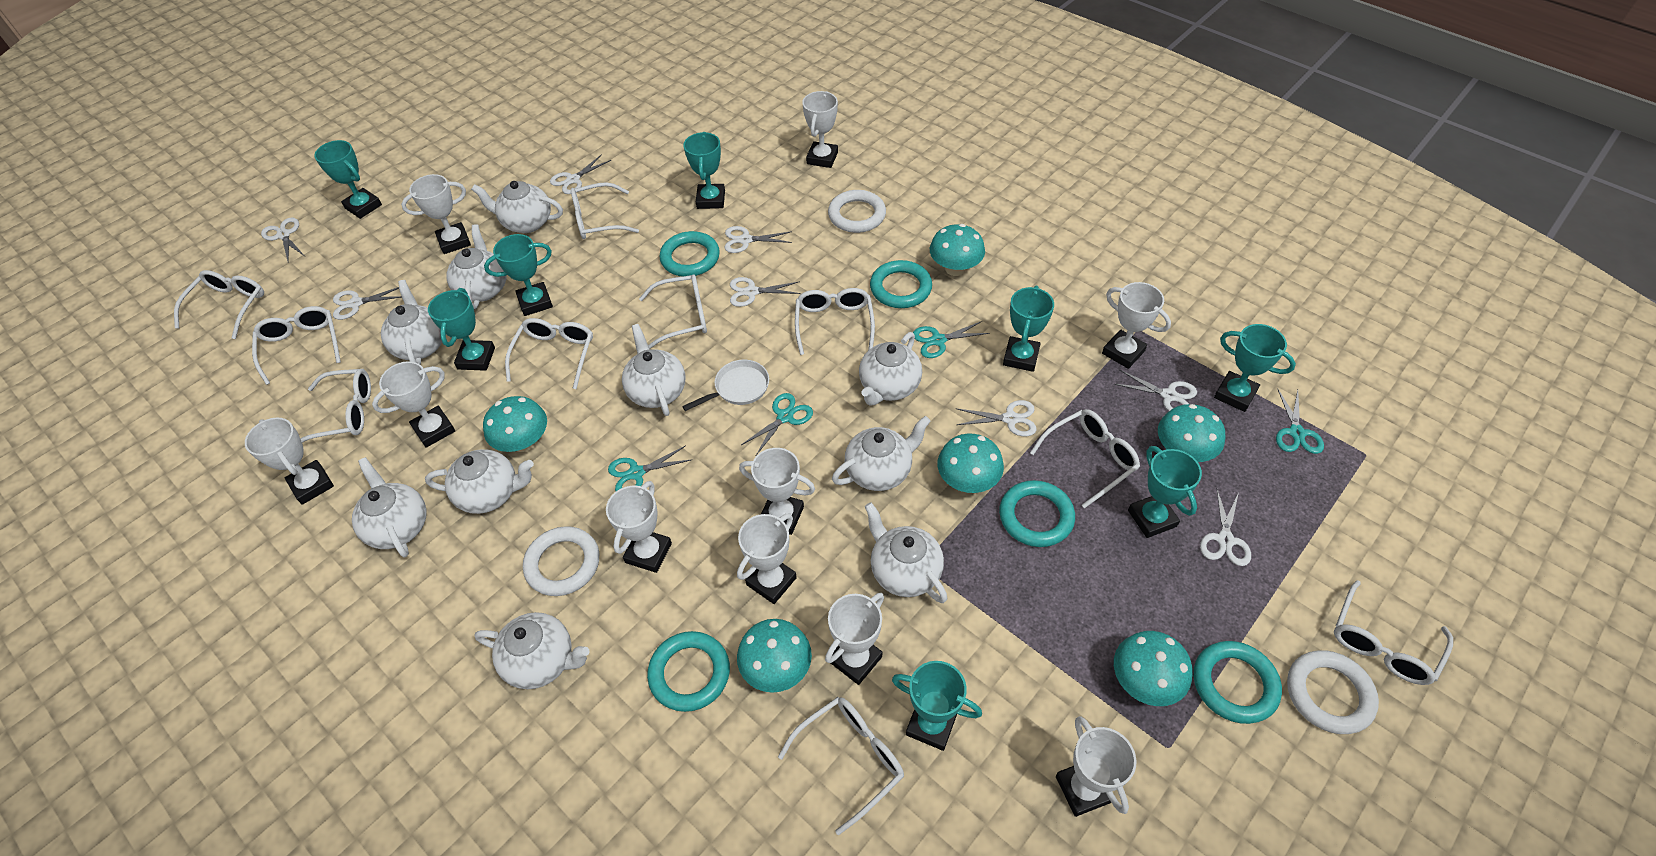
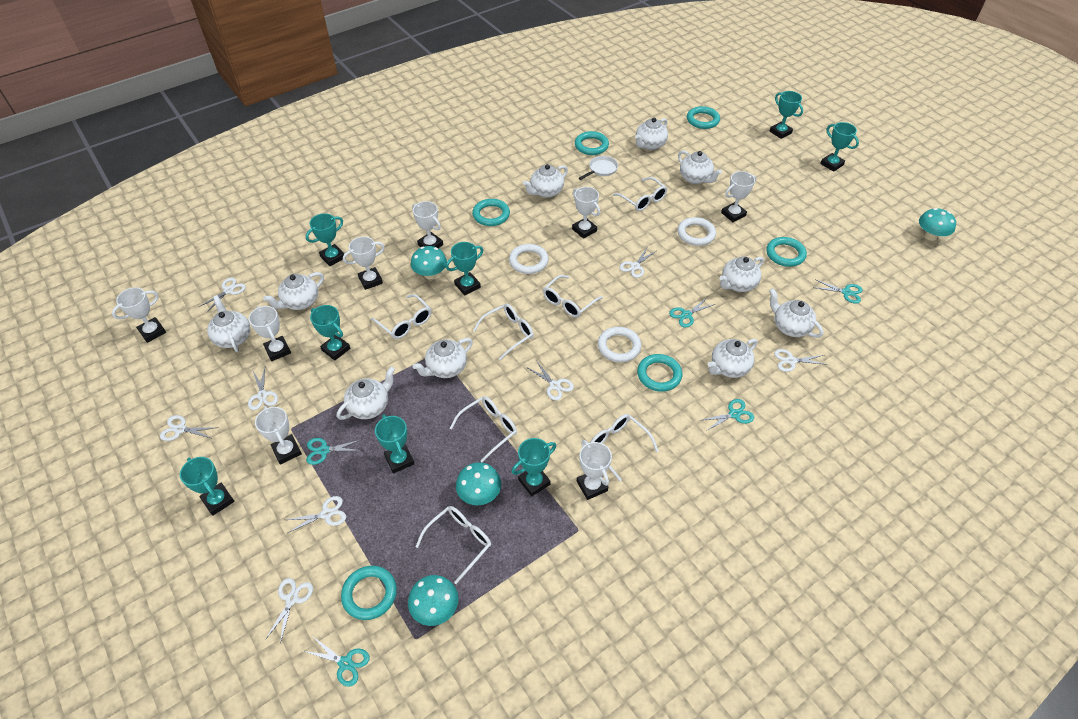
turquoise mushroom: [483,396,547,452] [737,619,812,693] [930,224,985,276] [938,433,1004,493] [1114,631,1193,706] [1158,404,1225,462] = 6 -> [408,575,458,626] [411,246,447,280] [456,462,501,505] [919,208,956,241] = 4
turquoise ring: [647,631,730,712] [660,231,720,277] [870,260,932,308] [999,480,1075,547] [1194,641,1282,724] = 5 -> [341,566,397,620] [472,199,510,226] [575,131,609,155] [637,354,682,392] [687,106,720,129] [766,237,807,267] = 6
turquoise scissors: [608,445,691,491] [741,393,813,455] [913,321,990,358] [1276,388,1324,454] = 4 -> [304,638,370,687] [306,438,362,465] [669,297,715,327] [702,399,754,430] [813,279,863,304] = 5
white glasses: [174,270,264,339] [252,306,341,385] [301,369,371,443] [505,318,593,389] [571,182,639,239] [639,274,707,349] [778,697,904,835] [795,288,875,355] [1030,409,1140,508] [1334,580,1453,685] = 10 -> [371,294,431,339] [415,506,491,584] [450,396,517,462] [473,304,534,360] [543,275,603,317] [590,414,659,481] [613,177,668,211] = 7
white trophy: [245,418,334,505] [372,361,455,448] [401,174,471,254] [606,481,672,573] [737,513,797,604] [739,448,815,535] [802,91,838,168] [825,593,884,685] [1056,716,1137,817] [1102,282,1171,369] = 10 -> [112,287,166,343] [249,306,291,361] [255,406,302,465] [343,236,385,290] [412,201,443,248] [572,187,600,239] [577,440,612,500] [721,171,756,222] = 8

